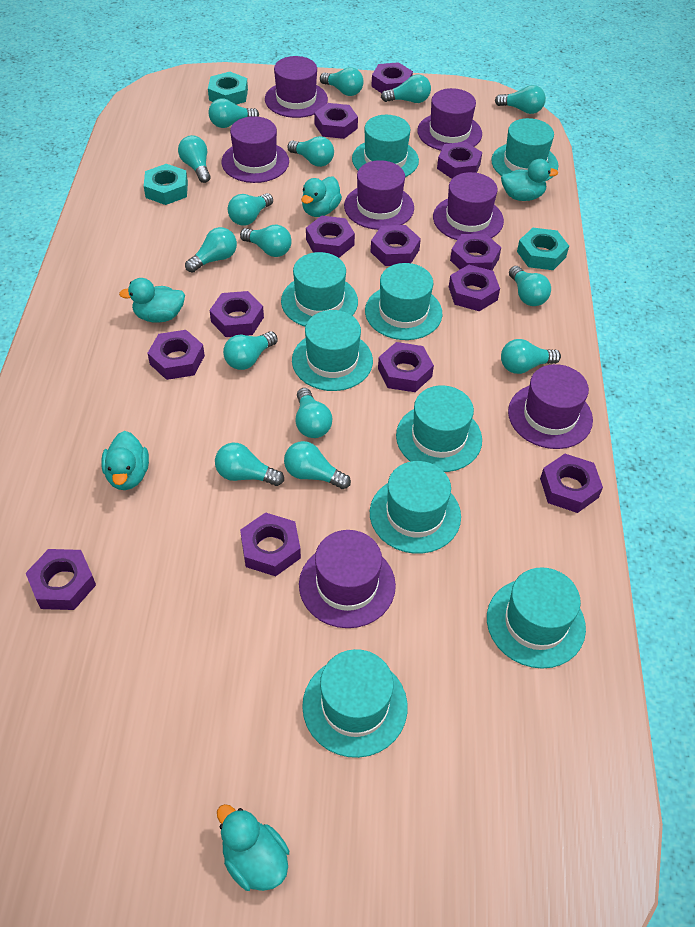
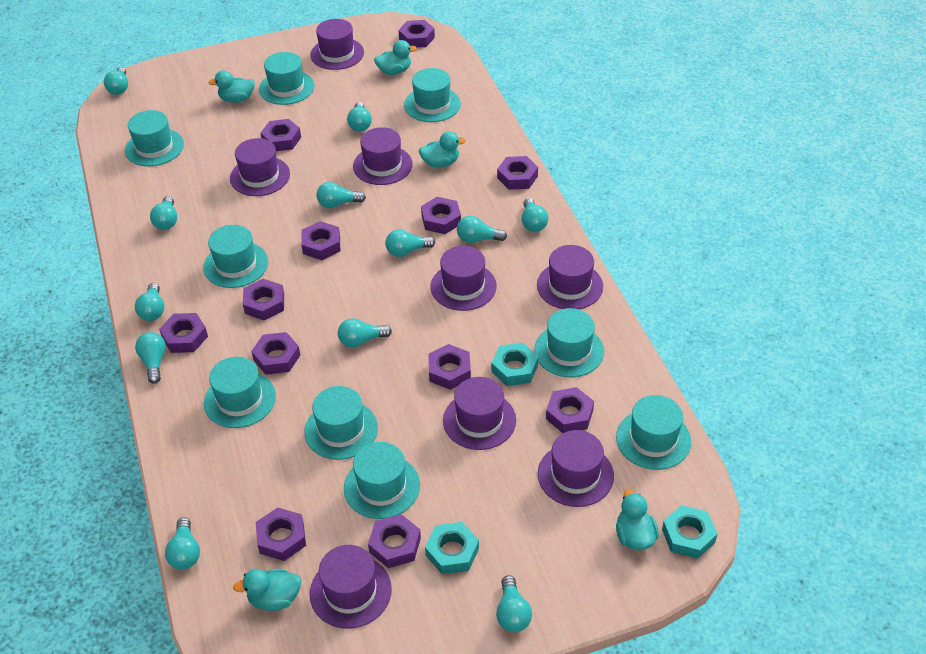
purple hat: [222,116,289,183] [265,56,328,118] [299,530,396,628] [344,160,414,230] [417,88,482,151] [433,172,504,240] [508,364,593,449] = 7 -> [230,138,290,196] [310,19,364,70] [310,545,392,629] [353,127,413,185] [431,246,497,311] [443,377,516,450] [537,245,603,309] [538,430,614,507] = 8
purple nut: [26,549,96,610] [147,330,205,380] [210,291,264,337] [240,512,301,576] [306,216,355,258] [314,103,358,139] [371,62,413,93] [371,225,421,266] [378,342,434,392] [437,142,482,179] [449,265,500,311] [450,233,501,270] [540,454,603,513] = 13 -> [159,313,208,353] [243,279,284,320] [251,332,300,375] [256,507,306,561] [261,119,301,151] [301,221,340,260] [368,514,421,568] [398,20,435,48] [421,197,461,234] [428,344,471,390] [497,156,538,190] [546,387,594,433] = 12
turquoise light bulb: [178,135,211,183] [185,227,237,273] [208,98,259,128] [215,443,284,486] [223,331,278,370] [228,193,273,226] [240,225,292,257] [284,441,351,489] [287,136,334,167] [296,388,332,438] [320,67,364,96] [381,74,431,103] [495,85,546,114] [501,339,561,374] [509,266,551,306] = 15 -> [104,67,128,95] [135,283,164,321] [135,332,166,384] [150,196,177,230] [165,517,200,570] [317,182,366,208] [338,318,392,348] [347,102,372,132] [385,230,435,257] [457,216,507,243] [496,575,532,632] [521,198,549,232] = 12

